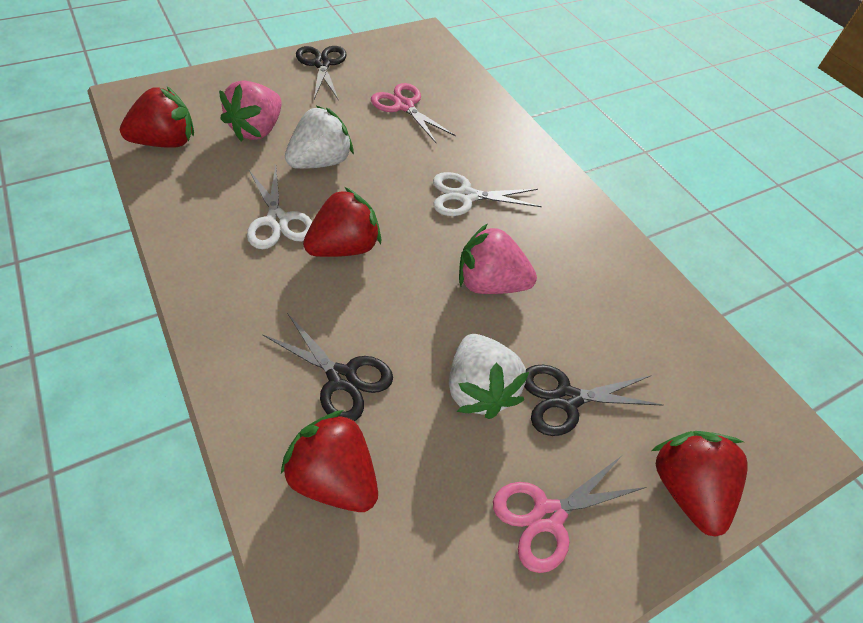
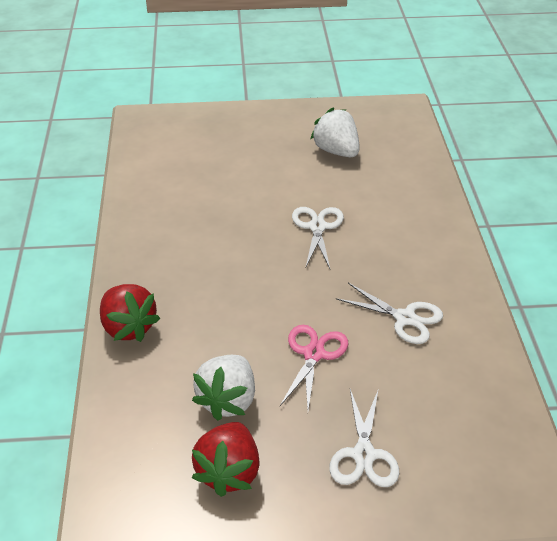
black scissors: [262,313,393,421] [296,46,347,99] [524,365,663,436] = 3 -> none = 0
pink scissors: [371,83,456,143] [493,456,646,573] = 2 -> [280,325,348,410] = 1
pink strawberry: [219,80,282,142] [459,223,537,294] = 2 -> none = 0
red strawberry: [120,86,194,148] [281,410,378,512] [303,187,381,257] [652,431,748,537] = 4 -> [100,284,160,342] [192,422,260,497] = 2
white scissors: [247,166,313,249] [433,172,542,216] = 2 -> [292,207,344,269] [329,388,399,487] [336,283,443,344] = 3

